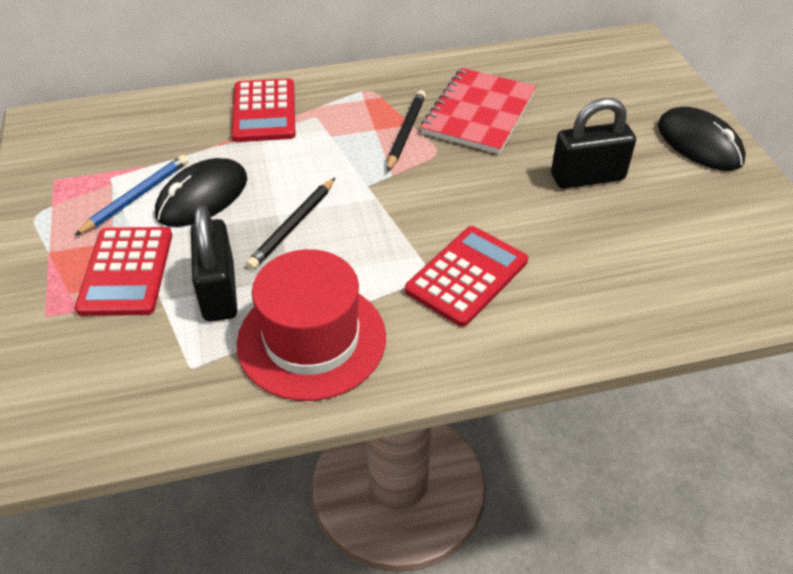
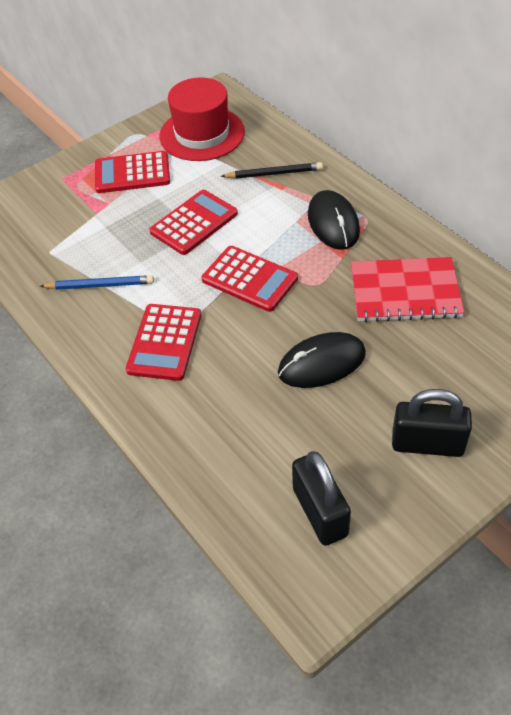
black pencil: [246,178,335,270] [387,90,426,172] = 2 -> [220,162,323,179] = 1
red calculator: [75,227,172,316] [231,78,295,142] [405,226,528,327] = 3 -> [95,151,170,193] [126,304,201,381] [149,190,238,255] [202,246,298,312] = 4

